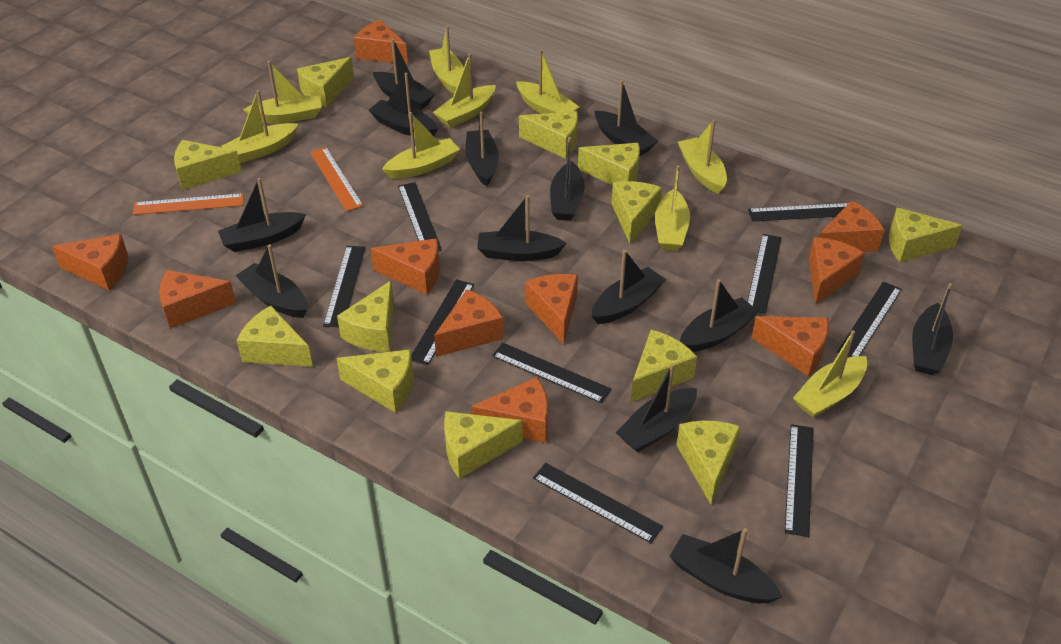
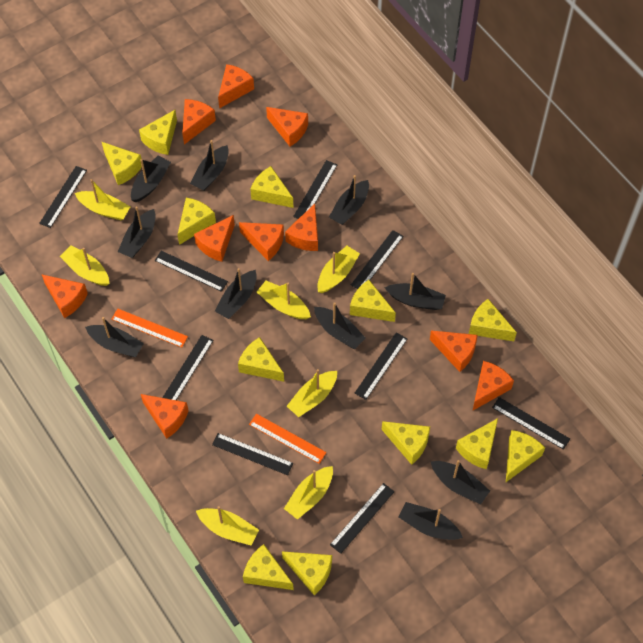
black boat: [218,178,306,252] [236,245,307,318] [369,73,438,136] [373,39,435,110] [465,112,499,186] [477,195,567,261] [550,137,585,221] [592,250,666,324] [595,80,658,157] [616,364,697,452] [669,528,782,603] [680,279,759,352] [912,283,953,375] = 13 -> [85,317,144,357] [118,207,156,258] [131,156,171,202] [190,140,229,191] [215,268,257,319] [314,302,366,349] [329,175,369,225] [385,273,446,310] [399,502,463,540] [431,460,490,504] = 10
yellow boat: [221,90,298,163] [243,61,322,123] [382,112,460,179] [429,26,464,94] [433,54,496,128] [516,49,579,114] [655,165,690,251] [678,119,727,194] [793,330,867,418] = 9 -> [60,246,109,286] [75,179,131,220] [196,506,259,545] [257,281,311,319] [284,466,333,520] [287,369,337,417] [317,246,360,293] = 7

